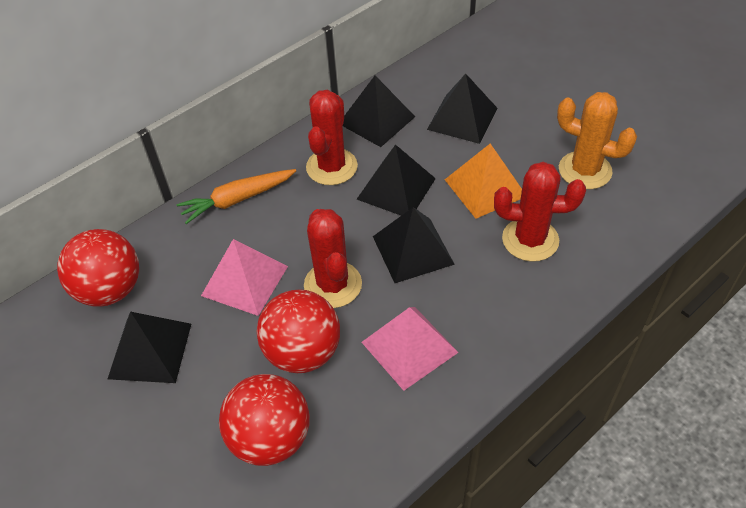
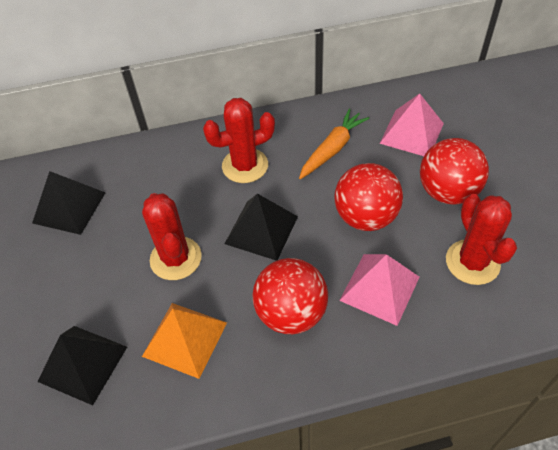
black pyramid: [108,311,191,383] [343,76,415,147] [357,144,436,216] [373,207,455,283] [427,74,497,144] = 5 -> [32,171,105,235] [37,326,127,405] [225,193,298,261] = 3
orange cactus: [557,92,637,189] = 1 -> none = 0

